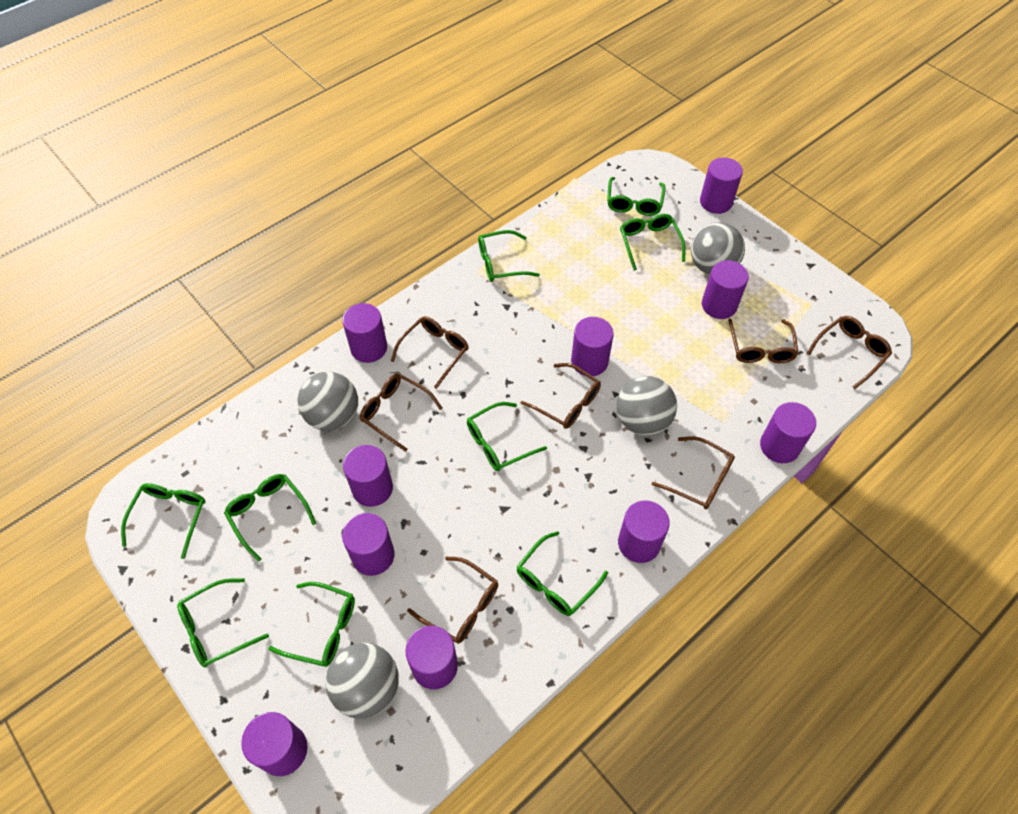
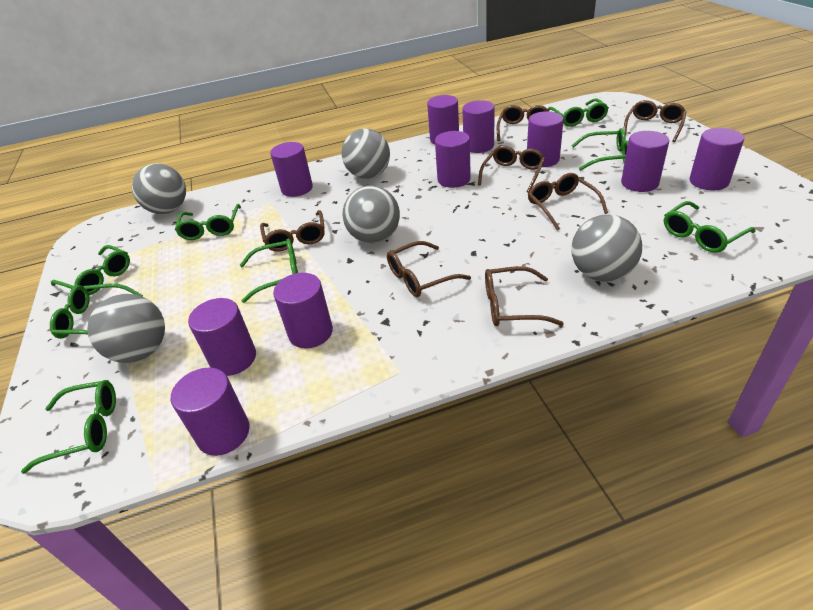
green glasses: [121,483,206,559] [177,578,269,667] [224,474,316,562] [268,582,355,667] [467,402,547,471] [478,230,540,282] [516,531,608,616] [607,177,666,216] [620,214,686,271] = 9 -> [21,380,116,474] [50,284,143,339] [51,245,130,295] [175,204,241,240] [240,239,298,303] [548,98,609,127] [571,128,628,171] [664,201,755,253] = 8
grey ball: [298,371,358,431] [326,643,399,719] [617,376,677,436] [691,222,745,275] = 4 -> [87,294,165,363] [132,163,186,214] [341,128,390,179] [343,186,400,243] [571,215,642,282] = 5

